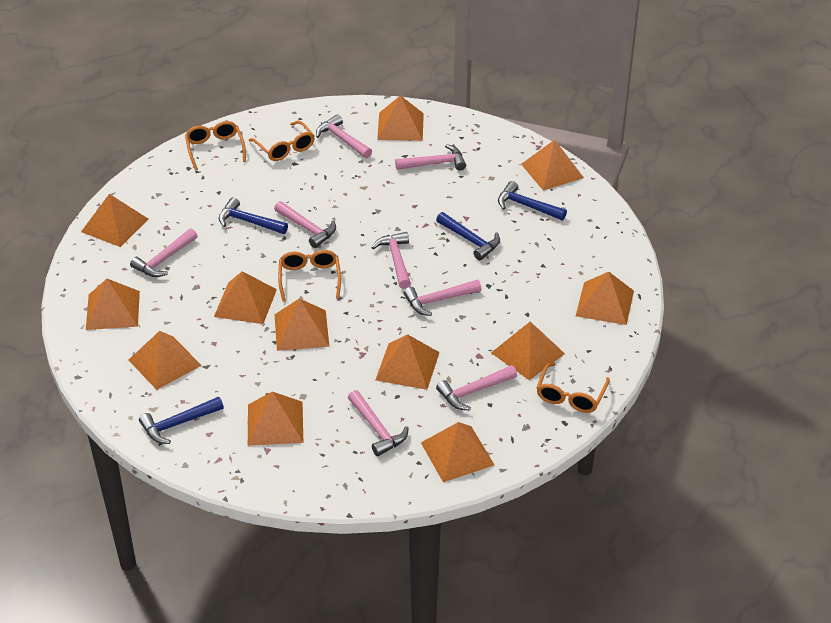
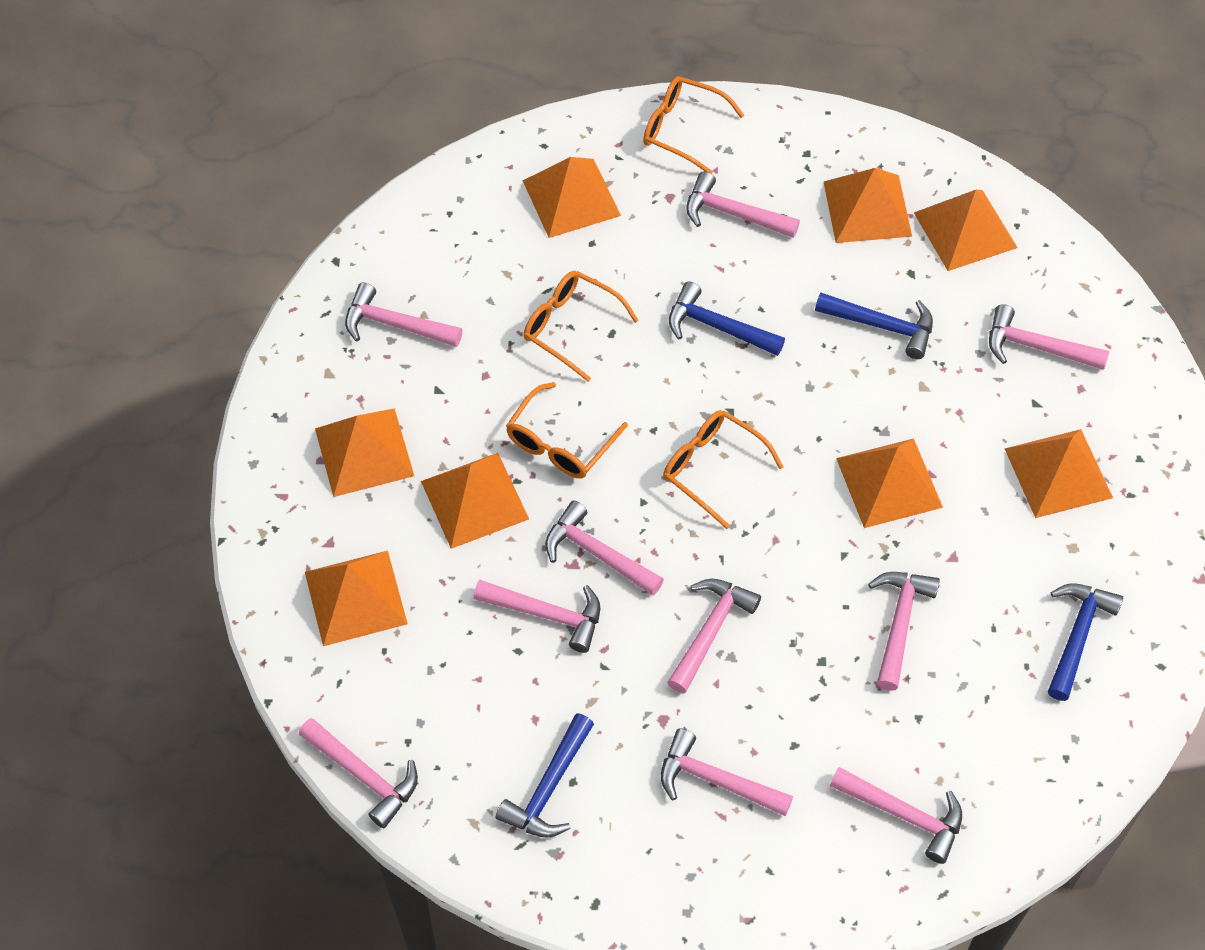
orange pyramid: [81,194,148,247] [86,279,140,330] [129,331,202,390] [214,271,277,324] [248,391,303,446] [274,298,329,351] [375,334,440,390] [377,95,424,141] [421,422,494,482] [491,322,565,380] [521,140,584,191] [576,272,634,325] = 12 -> [305,551,408,646] [315,408,414,497] [421,453,529,549] [522,157,621,238] [824,168,912,243] [836,439,943,528] [914,190,1018,271] [1005,429,1113,518] = 8
pink hammer: [130,228,197,277] [274,201,336,248] [316,114,372,158] [348,390,409,456] [371,232,411,289] [395,144,466,171] [403,280,481,316] [436,365,517,410] = 8 -> [299,718,418,828] [345,283,462,347] [473,580,600,653] [545,501,664,596] [661,728,793,816] [667,579,761,693] [686,171,800,238] [830,767,962,864] [868,572,940,691] [989,304,1109,370] = 10

